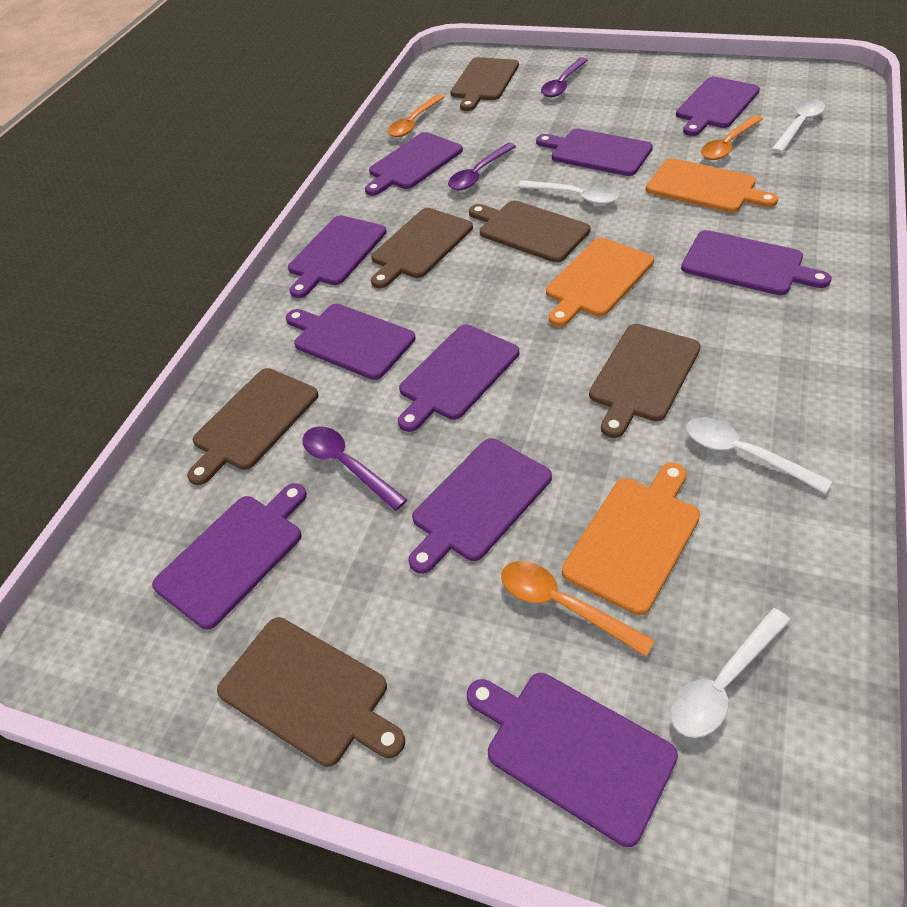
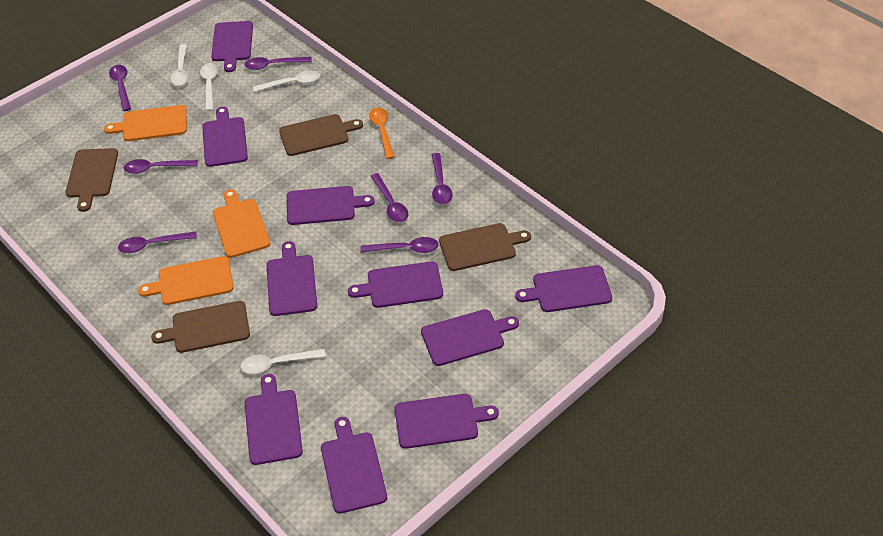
brown cutting board: [187,368,319,485] [217,617,405,767] [371,208,473,288] [450,57,519,111] [469,200,590,263] [589,324,701,438] = 6 -> [65,148,118,212] [151,301,250,353] [279,114,363,156] [439,223,531,271] = 4
orange spoon: [388,94,444,137] [501,561,655,656] [701,115,763,160] = 3 -> [369,108,395,159] = 1
purple spoon: [302,426,407,511] [448,143,516,190] [541,57,588,97] = 3 -> [109,65,131,111] [118,231,197,253] [124,159,198,174] [244,57,312,70] [360,237,439,253] [370,173,408,222] [432,153,452,204] = 7

